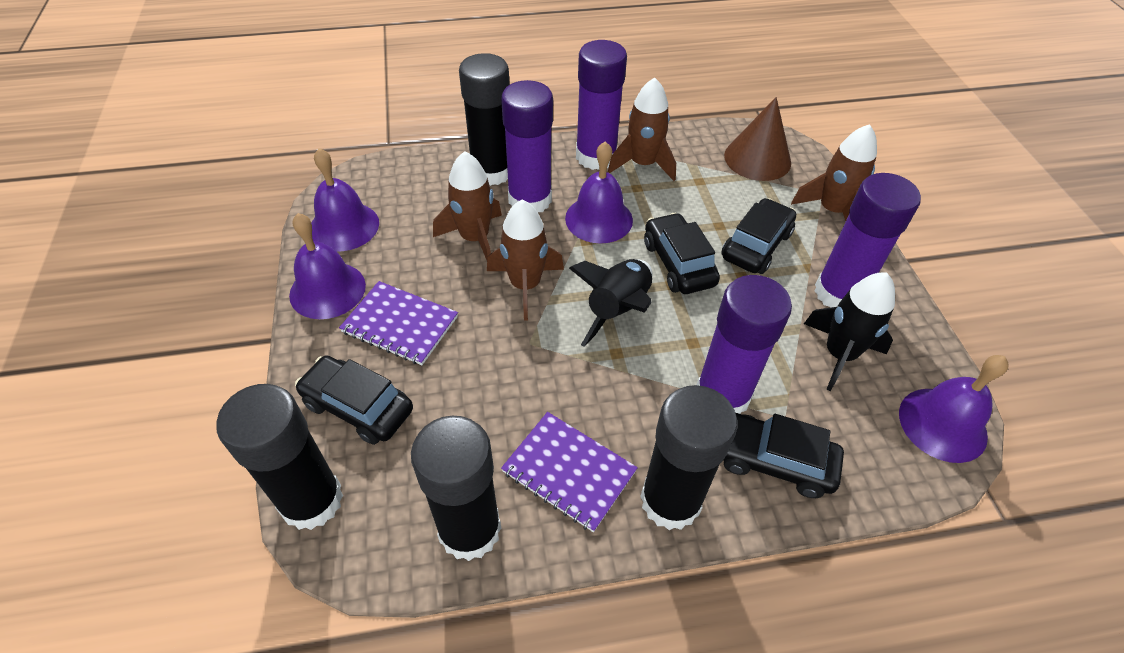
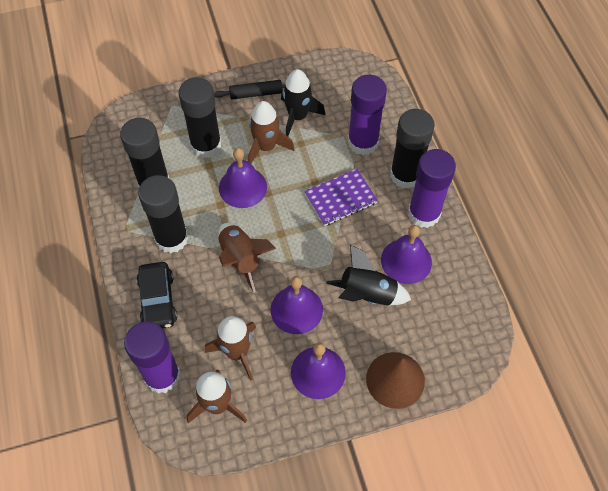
black car: [295,355,413,445] [644,213,720,294] [721,198,796,274] [723,413,844,498] = 4 -> [137,262,177,329] = 1
black rolling pin: none = 0 -> [214,80,285,99] = 1
purple glue stick: [501,80,553,213] [576,40,627,170] [697,275,792,414] [814,173,921,308] = 4 -> [124,322,180,394] [348,75,387,155] [408,149,456,228] = 3
purple notebook: [339,281,458,365] [501,412,638,532] = 2 -> [305,169,378,226] = 1

